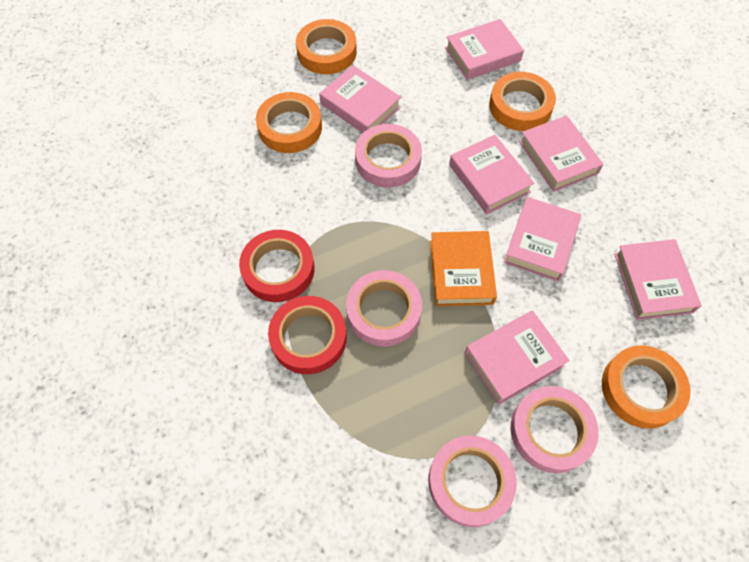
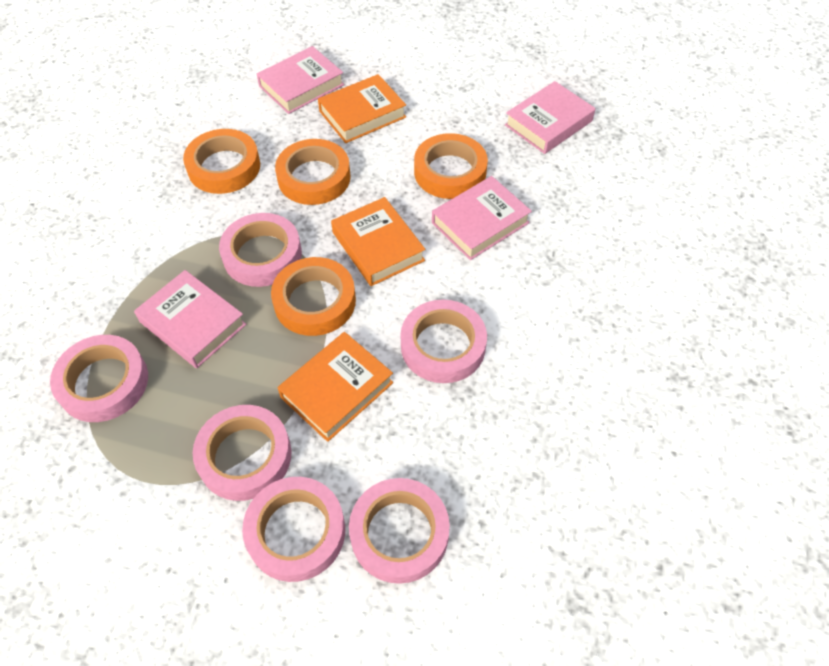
orange book: [430,231,497,306] = 1 -> [277,332,393,442] [318,74,406,143] [331,197,425,286] = 3
pink book: [319,65,401,133] [445,19,524,80] [449,135,534,214] [465,310,570,404] [504,197,581,282] [519,115,604,192] [614,239,702,320] = 7 -> [134,270,246,368] [257,46,344,114] [432,176,532,260] [505,81,596,154] = 4
pink tape: [346,270,422,346] [355,124,422,188] [428,435,517,527] [511,386,599,473] = 4 -> [50,335,148,422] [193,405,292,501] [219,213,302,287] [242,477,345,582] [349,478,450,584] [400,300,487,383] = 6
red tape: [239,230,314,302] [268,296,347,374] = 2 -> none = 0

